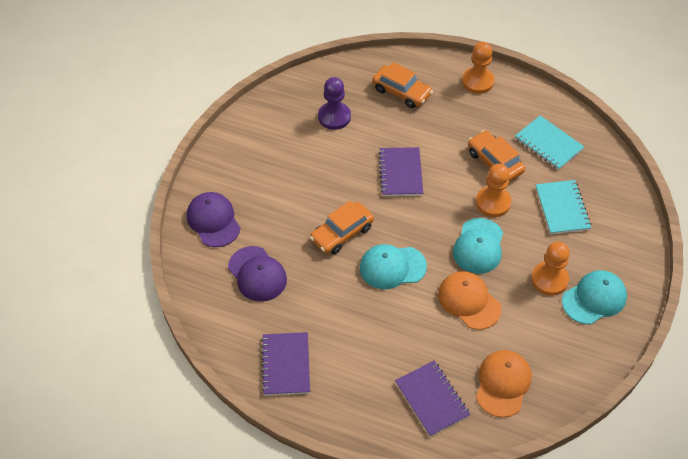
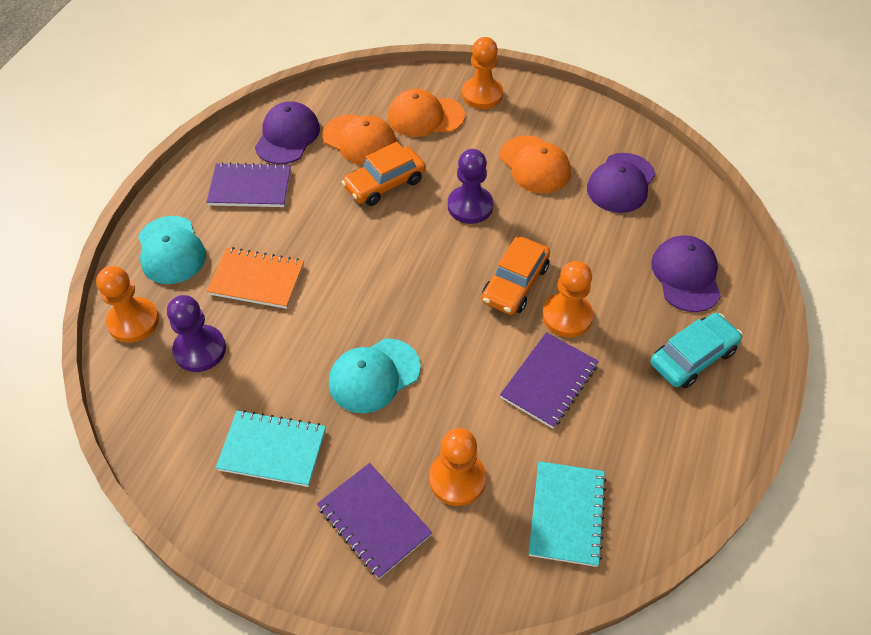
orange cap: [438,271,501,330] [476,350,532,417] = 2 -> [322,114,396,165] [388,89,465,137] [500,135,571,193] = 3
orange car: [310,201,374,254] [372,62,433,108] [468,130,525,182] = 3 -> [342,142,426,206] [482,237,550,315] = 2
orange notebook: none = 0 -> [207,247,304,309] = 1
orange pawn: [462,42,494,94] [476,164,511,217] [531,242,570,296] = 3 -> [96,266,159,343] [429,428,486,506] [462,37,503,109] [542,261,593,337] = 4
purple cap: [187,192,241,247] [228,246,287,302] = 2 -> [255,101,320,164] [587,153,655,213] [651,235,721,312] = 3
purple pawn: [318,77,351,130] = 1 -> [167,295,226,372] [448,149,493,224] = 2
turquoise cap: [360,244,427,289] [453,218,503,274] [562,270,627,325] = 3 -> [138,216,206,284] [329,339,421,413] = 2
turquoise car: none = 0 -> [651,313,742,388] = 1

